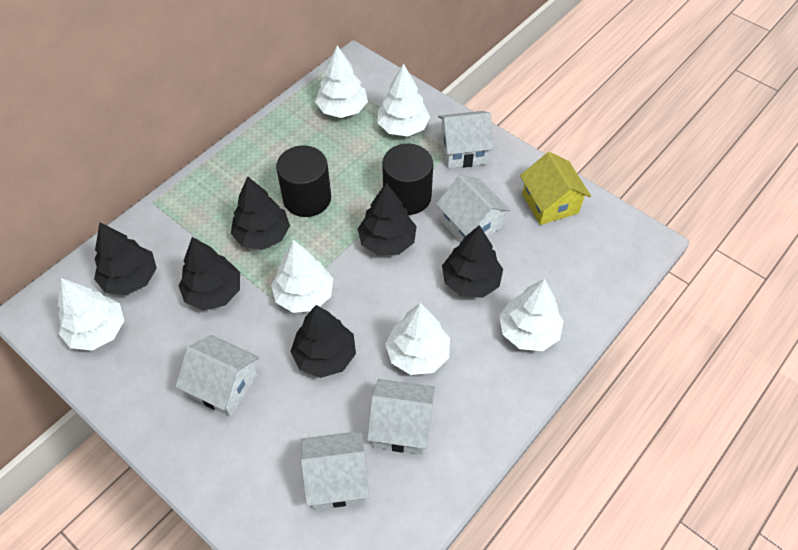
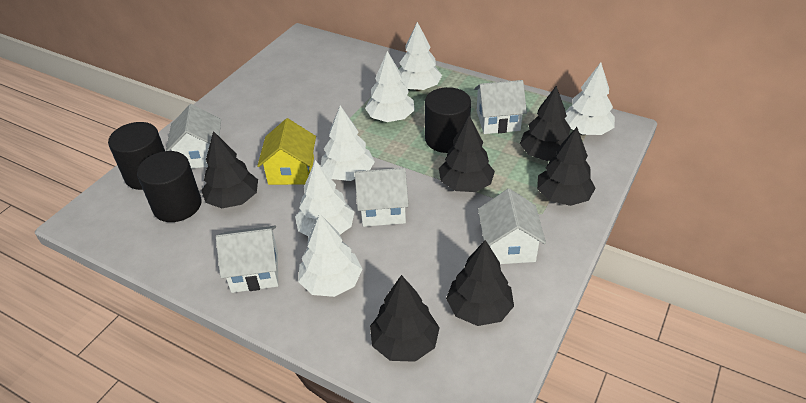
black cylinder: [276,146,331,217] [382,144,433,215] = 2 -> [108,122,165,190] [137,151,202,222] [425,87,471,153] = 3

